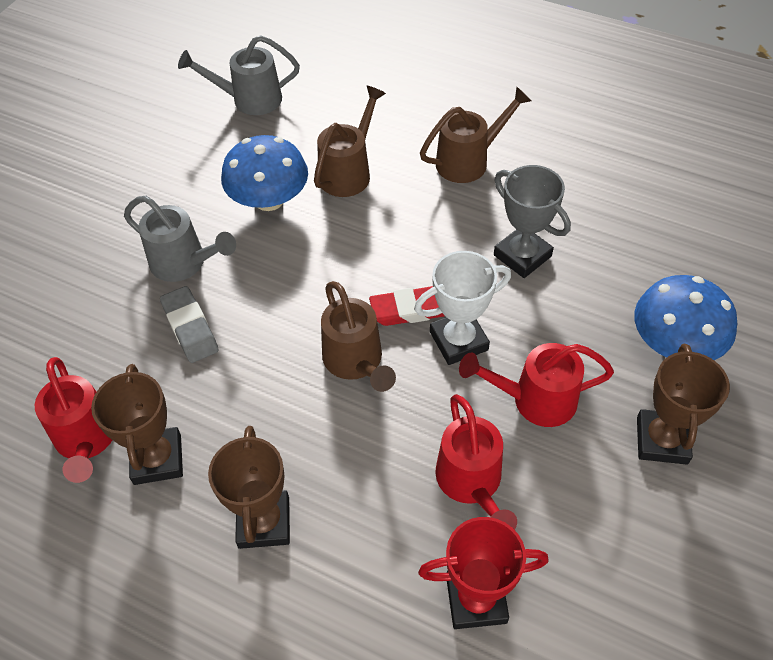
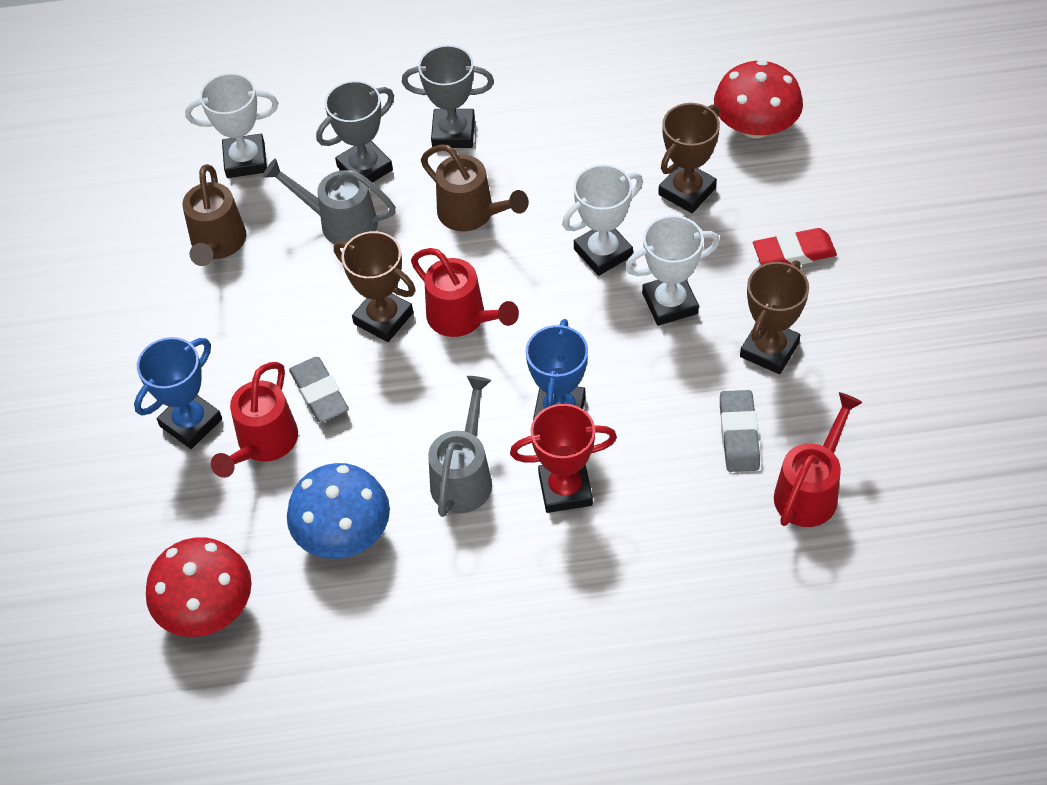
blue mushroom: [221,135,308,211] [634,275,737,360] = 2 -> [287,463,390,559] = 1
blue trophy: none = 0 -> [134,337,222,449] [526,319,588,420] = 2
brown watering can: [314,85,386,197] [321,281,396,392] [420,87,531,183] = 3 -> [182,164,246,266] [421,145,529,231] = 2
grey eraser: [160,286,219,363] = 1 -> [289,357,349,423] [720,390,760,472] = 2
grey trophy: [494,165,571,278] = 1 -> [316,81,394,183] [402,45,494,148] = 2
red mushroom: none = 0 -> [146,537,252,637] [714,60,803,138] = 2
white trophy: [414,251,511,365] = 1 -> [185,73,278,178] [562,164,643,276] [625,215,720,326] = 3

